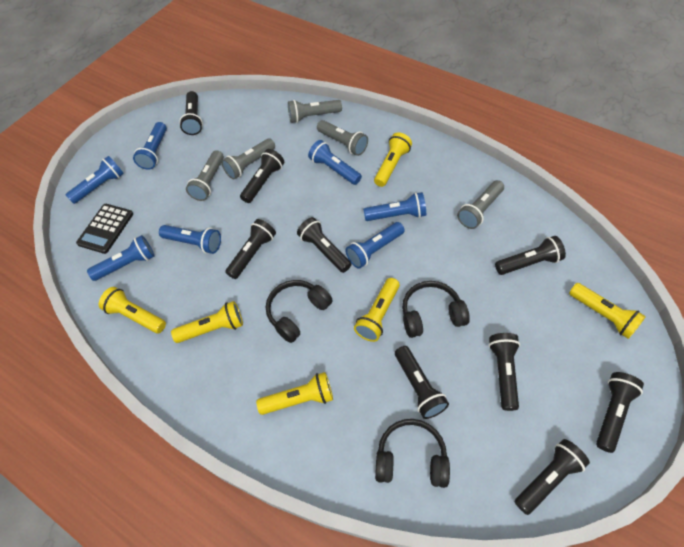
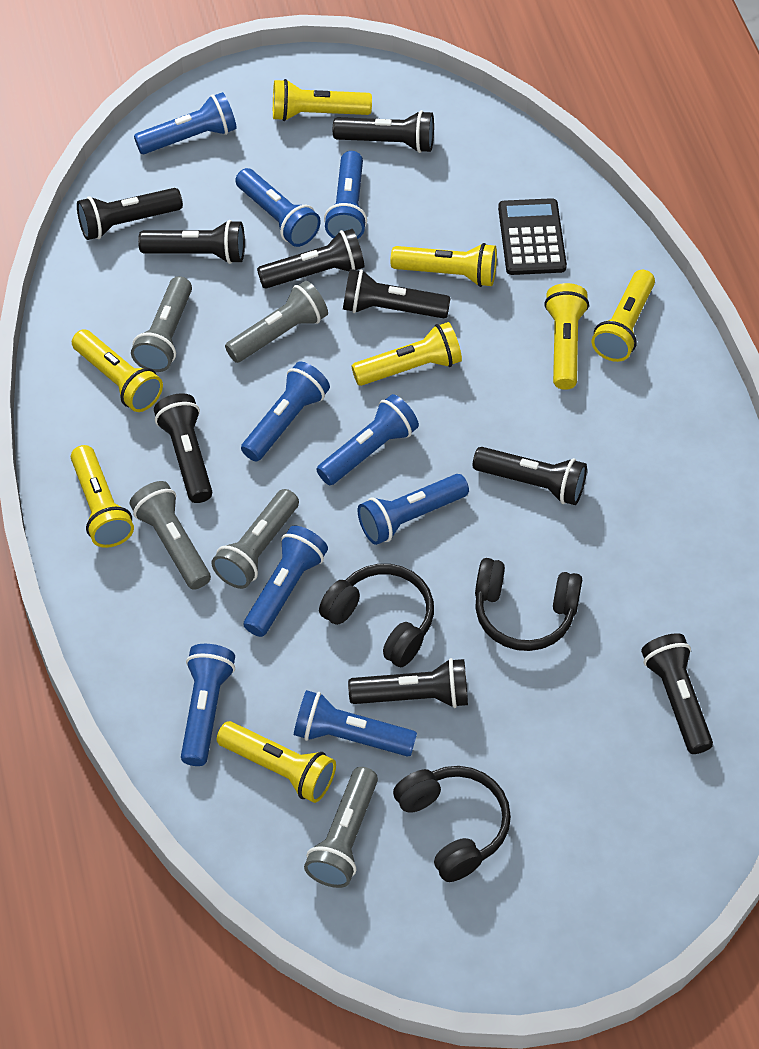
blue flashlight: [66,156,124,204] [87,235,154,281] [133,122,167,170] [159,225,221,254] [308,140,362,185] [346,222,405,269] [363,192,426,221] = 7 -> [134,92,237,154] [181,644,235,766] [235,168,321,247] [241,361,330,461] [244,526,328,637] [294,690,417,756] [317,394,419,485] [324,151,367,239] [357,474,469,545] = 9
yellow flashlight: [99,287,166,333] [171,301,243,343] [256,372,333,415] [354,278,400,342] [374,132,412,187] [569,283,646,339] = 6 -> [71,445,134,548] [72,329,163,412] [217,721,336,803] [273,79,372,121] [351,322,462,386] [390,243,497,287] [544,283,589,390] [592,270,655,362] = 8

